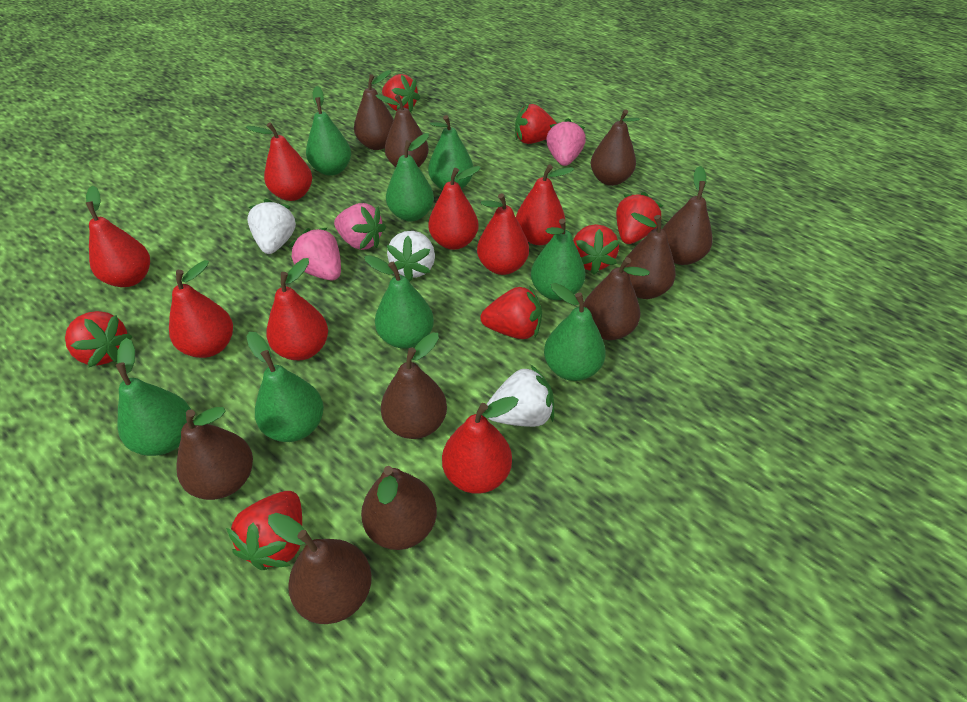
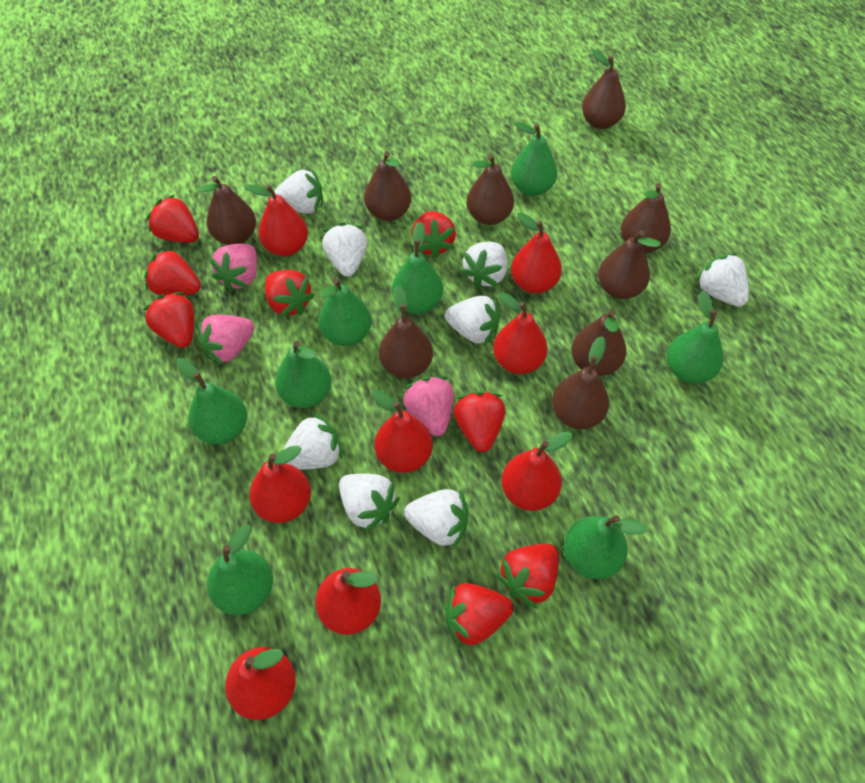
brown pear: [176,407,253,500] [268,513,372,624] [354,70,394,150] [361,466,437,550] [376,94,429,167] [381,333,447,439] [584,257,650,340] [591,109,640,186] [622,212,676,299] [662,166,713,265] = 10 -> [198,176,256,245] [364,151,411,221] [379,285,433,378] [466,154,514,225] [552,336,609,429] [571,309,627,376] [582,49,626,129] [598,230,661,299] [621,183,671,253] = 9
red strawberry: [65,311,133,367] [226,491,302,570] [382,74,420,112] [480,285,542,339] [515,104,557,144] [573,224,620,274] [616,192,663,244] = 7 -> [143,292,194,348] [144,248,201,296] [147,195,199,243] [265,270,315,317] [411,211,456,259] [445,583,513,648] [454,391,505,452] [497,544,559,608] = 8
white strawberry: [247,199,296,254] [387,231,435,282] [487,365,554,427] = 3 -> [274,169,323,214] [283,413,342,470] [322,223,367,277] [339,473,400,532] [404,489,469,548] [445,296,500,345] [461,242,507,289] [695,253,749,307] = 8

